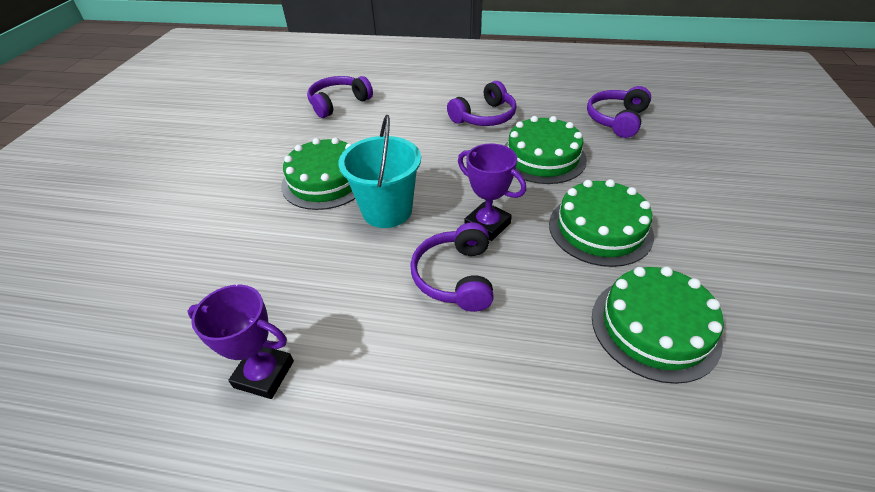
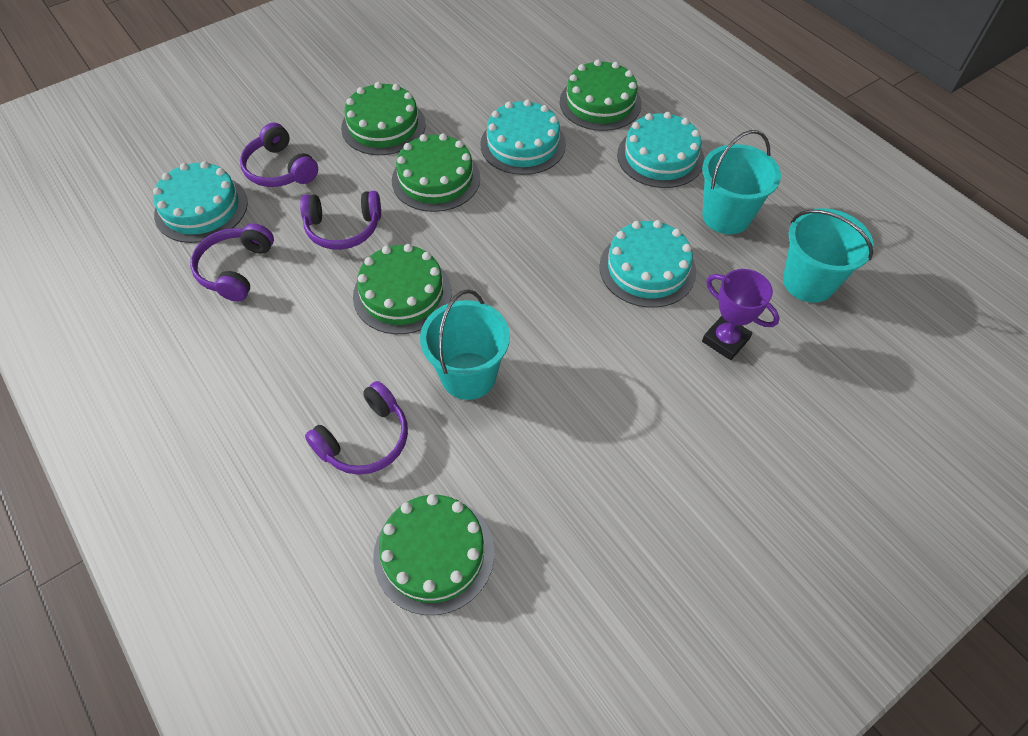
green cake: [281,137,355,210] [504,116,587,184] [549,179,654,267] [592,266,724,384] = 4 -> [341,82,426,155] [353,244,452,334] [373,494,494,615] [392,133,480,212] [560,59,642,131] = 5
purple trophy: [188,285,294,399] [458,143,526,241] = 2 -> [702,269,780,360] = 1
turquoise bucket: [338,115,421,228] = 1 -> [420,289,510,400] [702,130,781,234] [783,208,874,303] = 3
turquoise cake: none = 0 -> [153,161,248,243] [480,99,566,175] [599,220,696,308] [617,112,704,188] = 4

